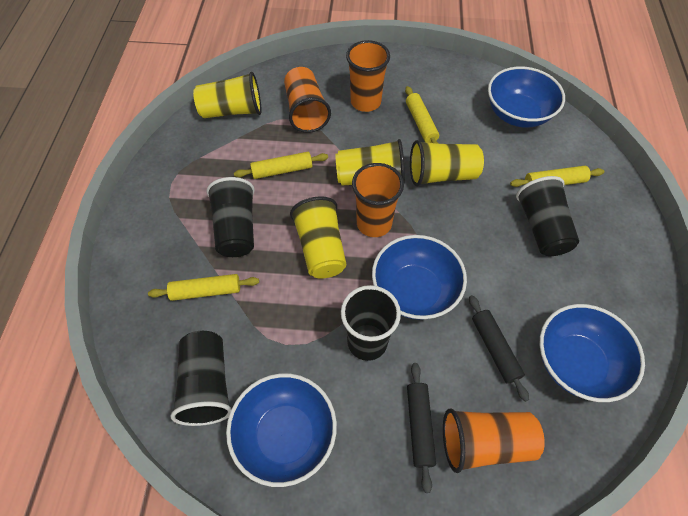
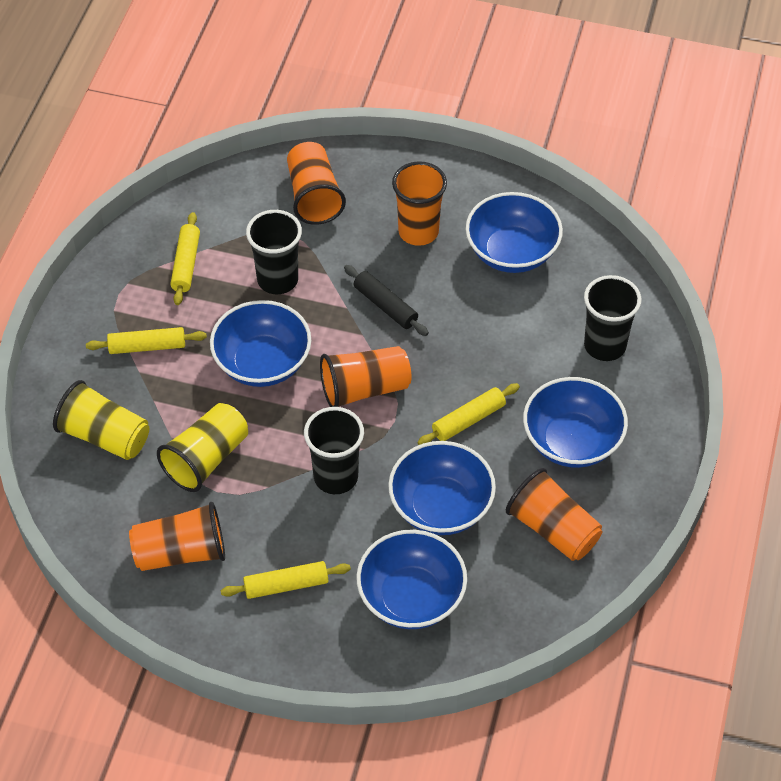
black cup: [170,331,231,426] [207,177,255,257] [341,285,401,361] [516,176,579,256] = 4 -> [246,210,302,294] [304,407,364,494] [584,275,642,361] = 3
black rolling pin: [407,363,436,493] [469,295,529,402] = 2 -> [344,265,429,336] = 1
blue bowl: [226,373,337,487] [372,235,467,320] [488,66,565,128] [540,304,645,402] = 4 -> [210,300,311,387] [356,530,467,629] [388,441,496,535] [465,192,563,273] [523,377,628,468] = 5
orange cup: [284,67,331,133] [346,40,390,112] [352,163,404,237] [443,409,545,473] = 4 -> [129,502,225,571] [287,142,346,225] [320,346,412,407] [392,161,447,246] [506,468,602,561] = 5
yellow cup: [193,72,261,118] [290,196,346,279] [335,139,405,186] [410,140,484,186] = 4 -> [53,380,149,460] [157,403,248,492] = 2

